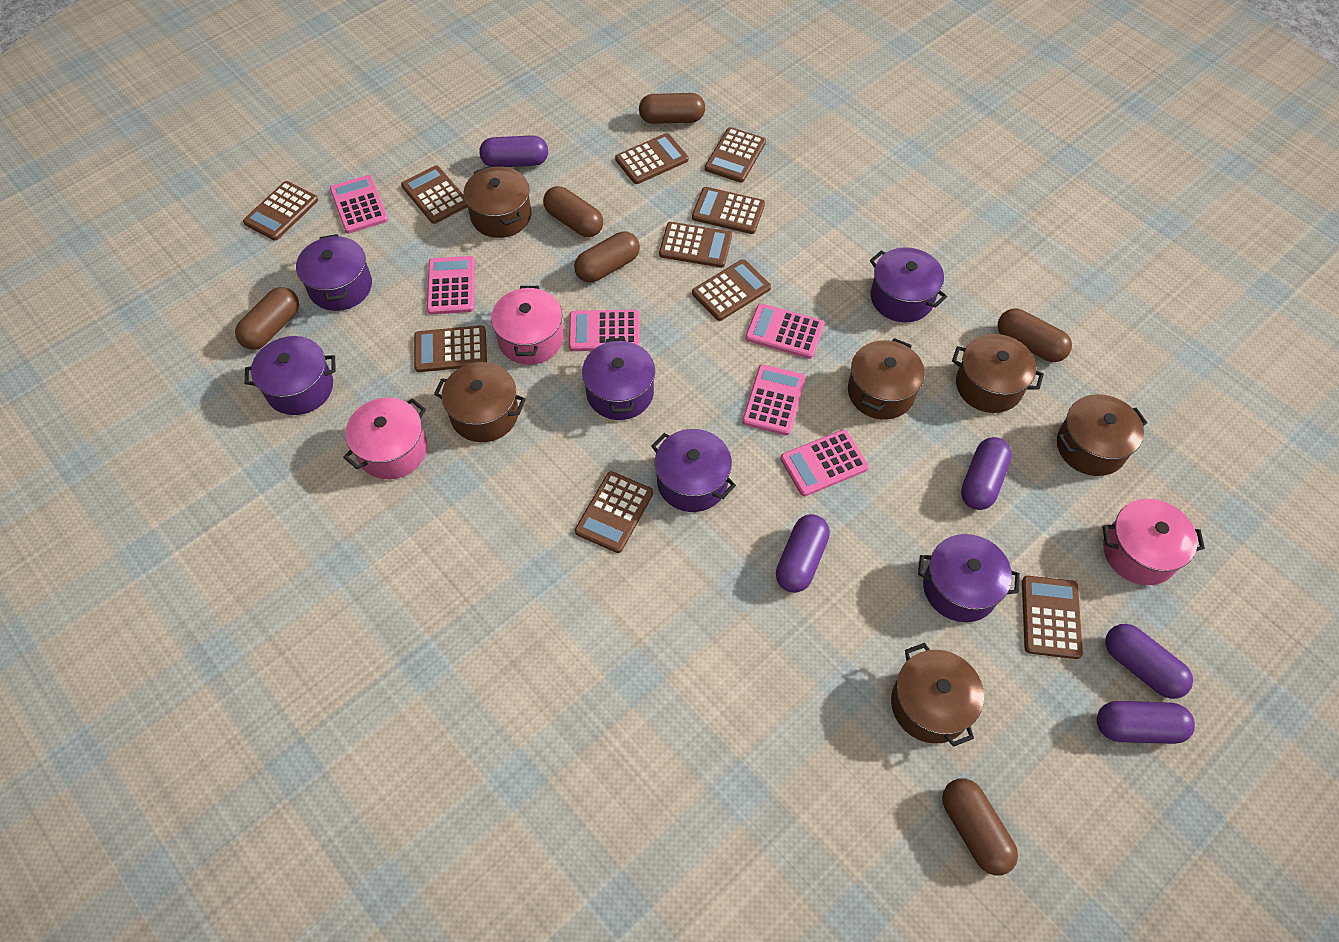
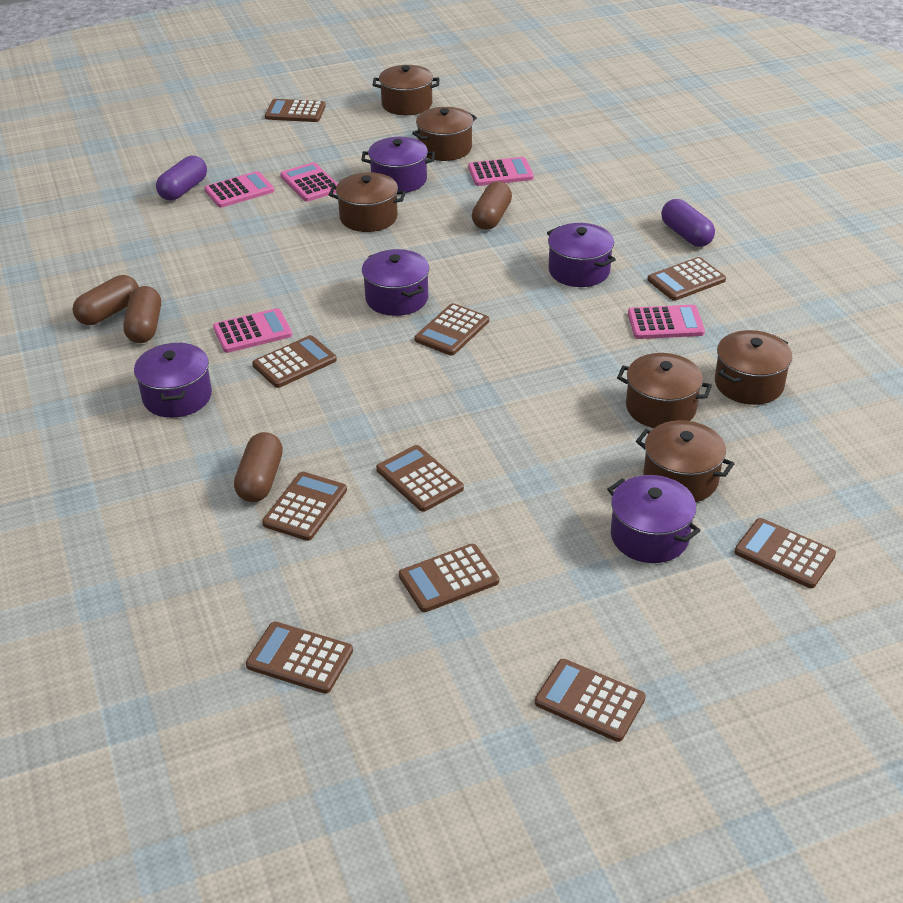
brown capsule: [235,287,299,350] [543,186,603,237] [574,231,640,282] [639,93,705,124] [942,778,1018,875] [998,309,1072,362] = 6 -> [72,275,139,325] [123,286,161,343] [234,432,283,502] [472,182,512,230] = 4
pink calculator: [330,175,388,234] [427,256,475,315] [569,310,640,351] [742,364,806,435] [745,303,824,359] [781,429,869,496] = 6 -> [204,171,275,208] [213,308,292,353] [280,162,338,202] [468,157,534,186] [628,305,705,339] = 5
pink pot: [343,398,427,479] [491,286,564,365] [1102,499,1205,585] = 3 -> none = 0
purple capsule: [479,135,548,167] [776,514,830,593] [961,437,1012,510] [1097,701,1195,744] [1105,624,1193,699] = 5 -> [156,156,207,200] [661,199,715,247] = 2
purple pot: [245,336,336,415] [296,234,372,311] [582,338,655,420] [651,429,736,512] [870,247,947,322] [918,534,1020,622] = 6 -> [134,342,212,418] [361,137,435,193] [362,249,429,316] [547,223,616,287] [607,475,701,563] = 5

